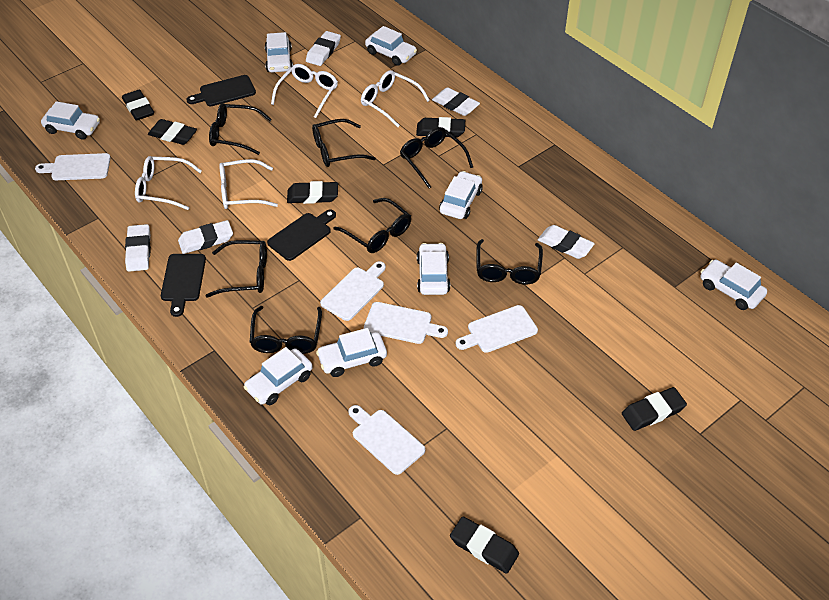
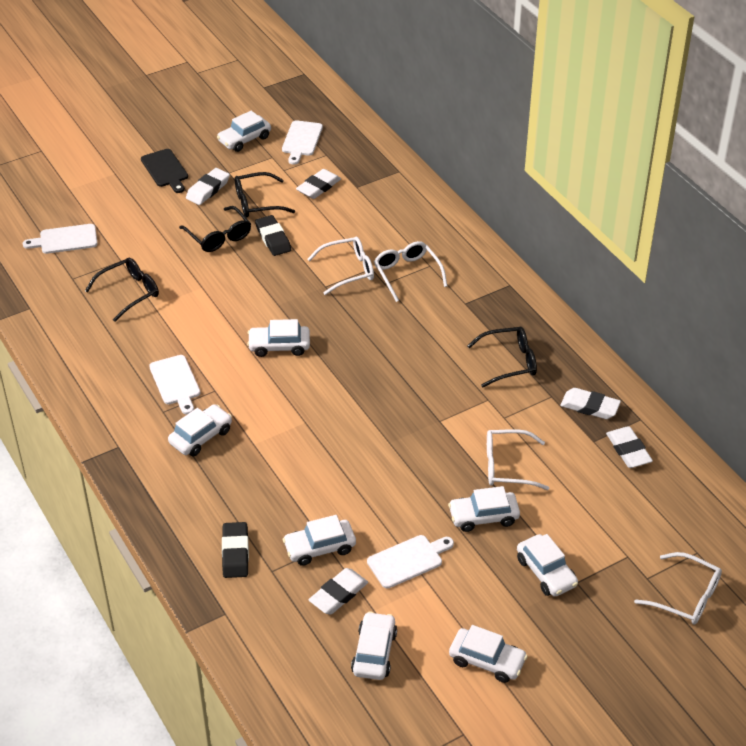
black cutting board: [161,254,206,317] [187,75,256,107] [267,210,336,261] = 3 -> [141,149,188,193] = 1
black eraser: [122,90,154,121] [148,119,197,145] [287,181,338,204] [416,117,465,137] [450,516,519,574] [622,387,687,431] = 6 -> [222,522,249,578] [255,215,291,256] = 2
black glasses: [206,240,267,298] [209,103,272,155] [250,306,322,354] [312,119,376,167] [334,198,411,253] [400,127,473,189] [476,239,543,285] = 7 -> [85,257,159,322] [179,206,251,252] [235,172,295,217] [467,327,537,388] = 4
white cutting board: [35,153,111,180] [320,261,386,321] [348,405,425,475] [364,302,448,344] [456,305,538,353] = 5 -> [23,224,98,254] [149,355,200,414] [282,120,323,165] [367,535,454,588] = 4

